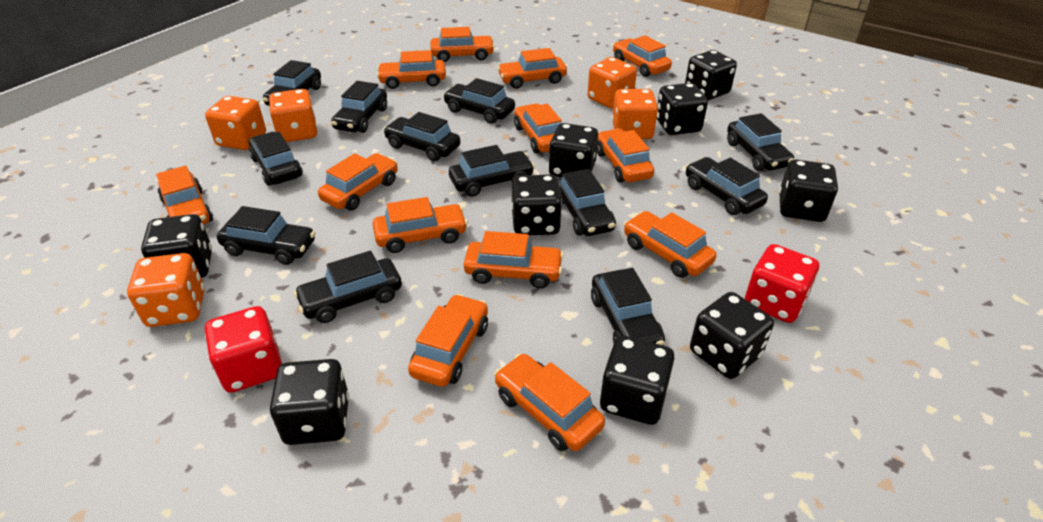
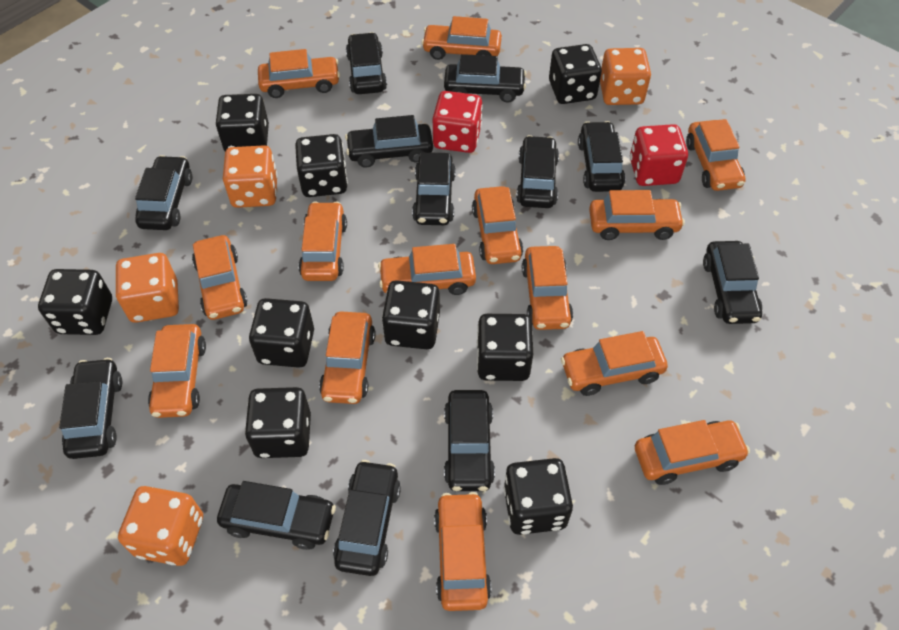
orange car: [156,166,213,225] [318,153,398,211] [373,197,468,253] [377,50,446,89] [408,294,488,387] [430,27,495,62] [464,231,564,289] [494,353,605,451] [497,48,567,89] [514,103,562,153] [597,129,654,183] [613,35,672,77] [624,211,716,278] = 13 -> [148,324,206,418] [192,235,248,320] [258,49,340,98] [298,201,347,281] [319,312,375,404] [378,244,476,295] [421,16,502,60] [434,492,492,611] [472,186,523,264] [522,246,573,330] [561,331,668,396] [589,190,685,240] [635,420,750,485] [686,119,746,191] = 14
orange dice: [127,253,205,327] [205,96,266,150] [269,89,317,142] [588,57,637,109] [612,89,658,139] = 5 -> [115,253,179,323] [118,486,203,566] [223,145,278,208] [600,48,651,105] = 4

